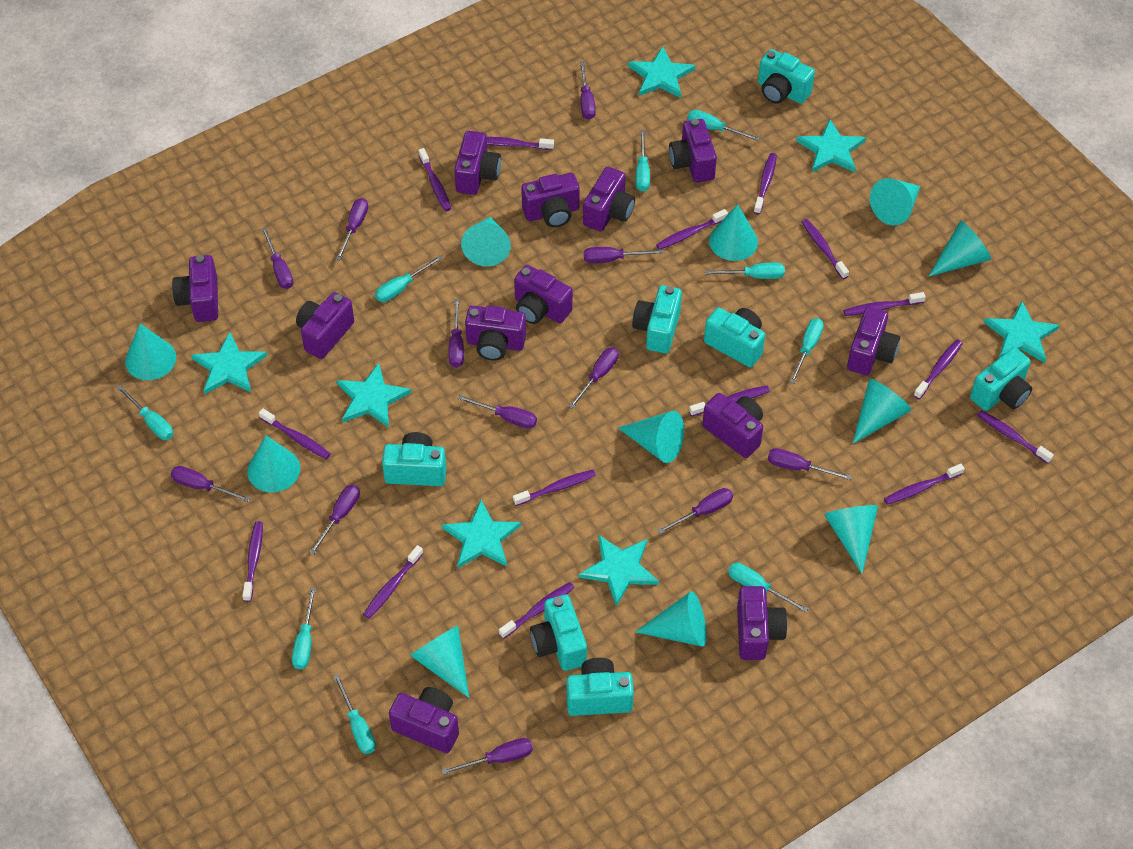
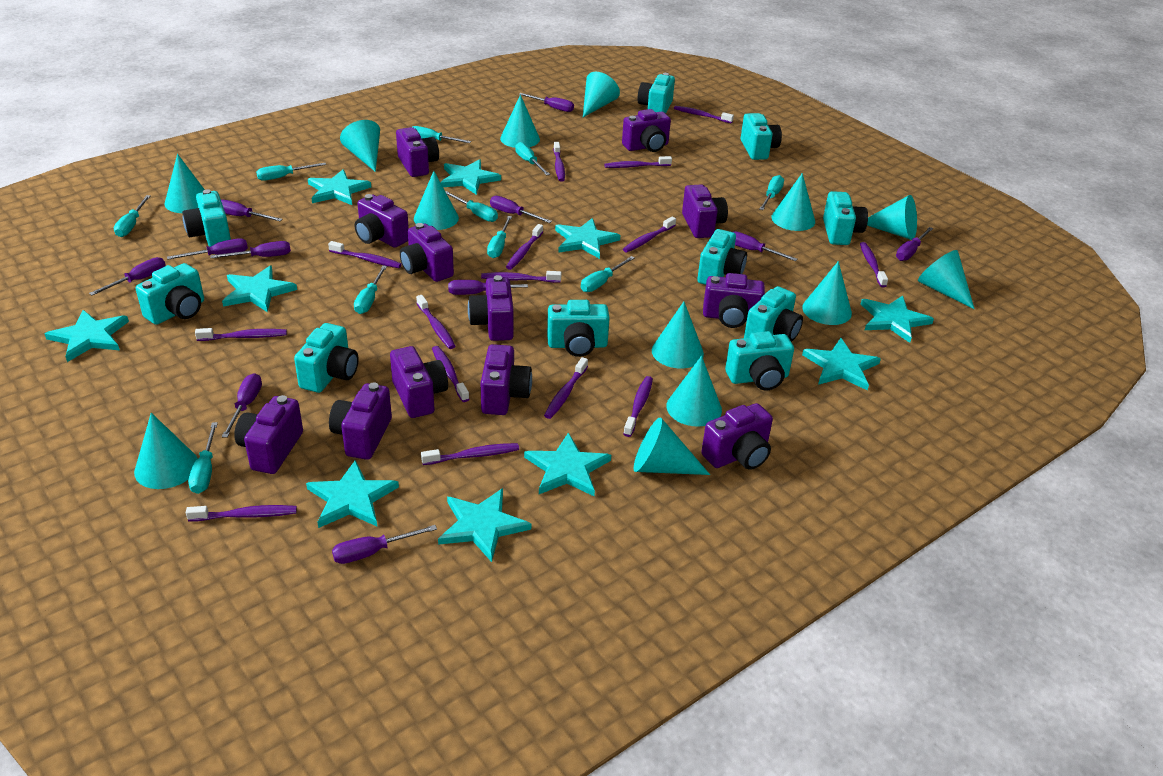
purple screwdriver: [171,466,250,502] [262,228,293,289] [309,485,360,555] [336,198,368,261] [442,738,533,775] [448,299,464,368] [458,395,537,429] [569,347,619,409] [580,61,596,120] [584,247,663,263] [657,488,733,534] [768,448,852,480] = 12 -> [89,257,166,295] [167,238,248,260] [210,241,291,258] [221,200,283,221] [222,373,262,438] [332,525,437,564] [448,280,528,295] [490,196,552,223] [519,93,574,112] [733,231,798,261] [896,227,933,261] = 11
turquoise camera: [382,432,447,486] [530,595,587,671] [566,658,634,716] [632,285,682,353] [704,307,765,367] [758,49,815,104] [970,347,1032,411] = 7 -> [136,263,204,325] [182,189,231,247] [294,323,359,393] [547,300,609,357] [637,73,675,114] [697,229,747,285] [725,331,794,390] [741,113,782,160] [744,286,803,342] [823,191,868,245] = 10
turquoise cone: [125,324,176,380] [247,436,300,493] [410,626,469,698] [461,217,511,267] [618,411,684,463] [635,591,707,647] [709,204,758,261] [824,505,878,574] [853,379,911,444] [870,178,920,226] [929,221,991,276] = 11 -> [134,413,198,489] [164,154,205,213] [340,120,380,172] [414,171,459,230] [500,95,540,148] [583,72,620,117] [633,417,710,475] [652,302,704,368] [666,356,722,426] [772,173,815,231] [802,261,852,325] [867,195,917,240] [918,250,974,309] = 13
turquoise screwdriver: [117,385,173,440] [292,587,316,669] [333,674,376,754] [375,255,442,302] [636,130,650,192] [687,110,760,141] [705,263,785,279] [728,563,808,613] [790,318,824,383] = 9 -> [114,195,151,237] [188,422,218,494] [256,163,326,181] [354,266,387,314] [413,126,471,143] [445,191,498,222] [487,216,512,258] [515,142,550,176] [581,256,634,292] [759,175,784,210] = 10
turquoise star: [191,332,267,395] [337,363,411,428] [442,500,521,568] [579,535,659,606] [628,46,695,98] [796,119,866,172] [984,301,1060,363] = 7 -> [45,310,129,362] [222,266,297,312] [306,460,399,528] [308,169,371,205] [438,488,531,562] [440,159,501,195] [524,432,611,496] [555,218,620,259] [802,338,881,391] [861,295,934,343] = 10

